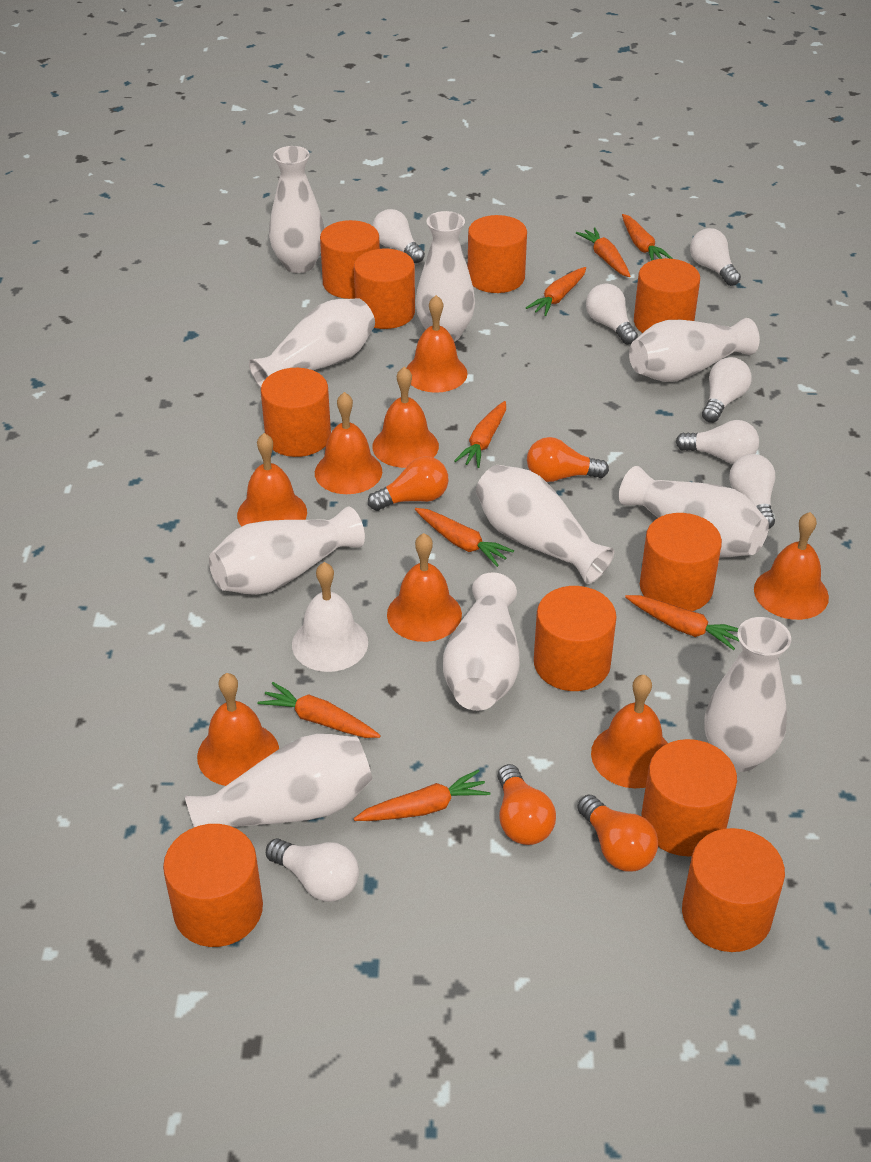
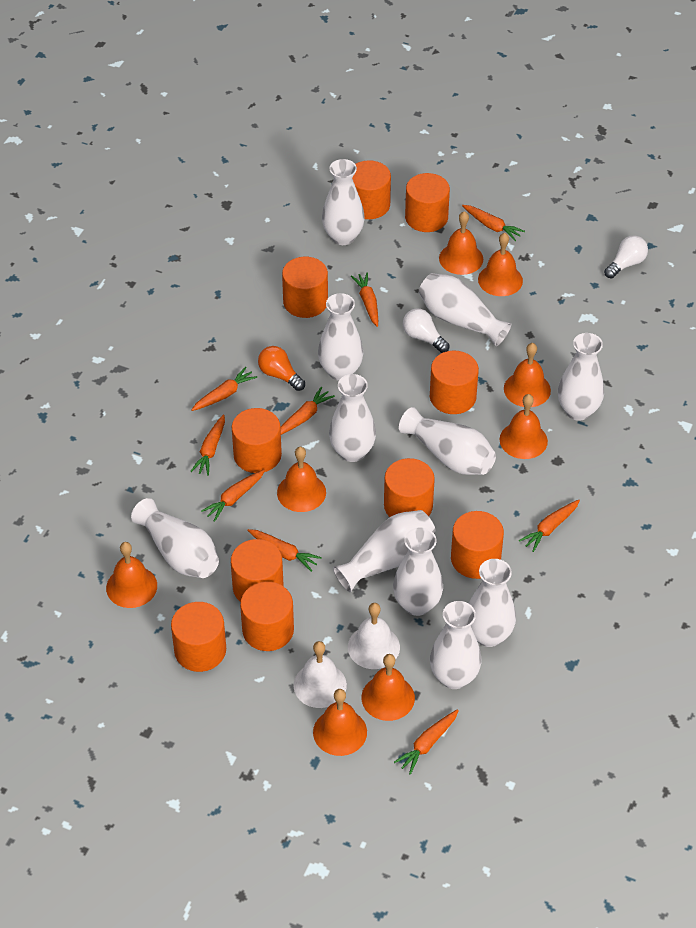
orange carrot: [257,682,381,738] [354,769,490,821] [415,508,514,567] [454,401,506,468] [526,267,586,316] [576,227,631,277] [622,214,673,261] [625,595,739,650] = 8 -> [190,414,225,476] [191,367,257,411] [201,470,265,522] [247,529,322,572] [281,387,335,435] [351,272,378,327] [394,709,459,775] [462,205,525,241] [519,500,580,552] = 9
orange light bulb: [368,456,448,511] [497,764,556,845] [527,437,609,482] [577,794,658,871] = 4 -> [258,346,305,391] = 1
white bell: [292,562,368,672] = 1 -> [293,641,347,708] [348,603,400,669] = 2
white light bulb: [266,839,359,902] [372,209,425,263] [586,284,638,345] [676,420,759,464] [690,228,741,286] [702,357,752,423] [729,454,775,529] = 7 -> [403,308,449,353] [604,235,648,279] = 2
white vase: [185,734,372,827] [209,506,365,595] [249,298,375,388] [269,146,324,273] [416,211,475,342] [443,572,520,711] [476,465,614,584] [619,466,769,557] [629,318,760,382] [704,617,791,772] = 10 -> [131,498,219,578] [318,293,363,381] [322,159,365,245] [329,374,376,462] [333,510,436,592] [393,527,443,616] [399,407,496,475] [419,273,511,346] [430,601,481,689] [469,559,516,647] [558,333,604,421] = 11

